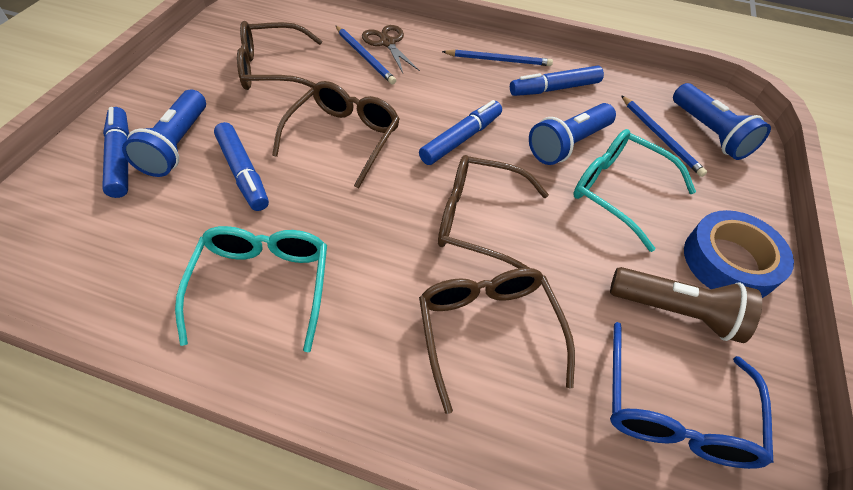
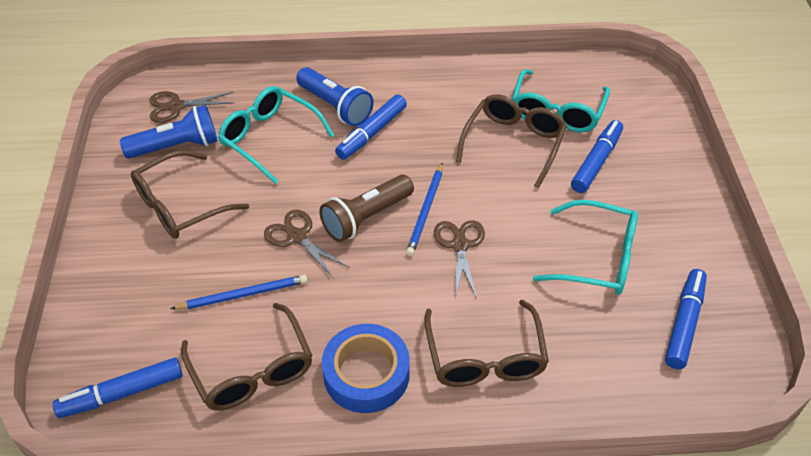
blue flashlight: [122,90,206,177] [529,103,616,165] [673,83,771,160] = 3 -> [120,105,218,158] [296,67,374,126] = 2
blue glasses: [610,322,773,469] = 1 -> none = 0
blue pencil: [336,26,396,84] [442,49,553,66] [621,95,707,177] = 3 -> [171,275,307,309] [406,163,443,256] = 2
brown scissors: [362,25,420,73] = 1 -> [149,91,234,123] [264,210,350,279] [434,220,485,299] = 3
turquoise glasses: [175,226,327,352] [573,129,696,252] = 2 -> [218,86,334,184] [512,69,610,133] [533,200,638,295] = 3

